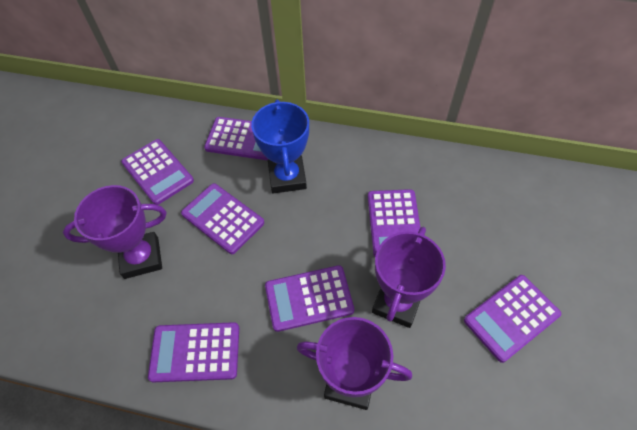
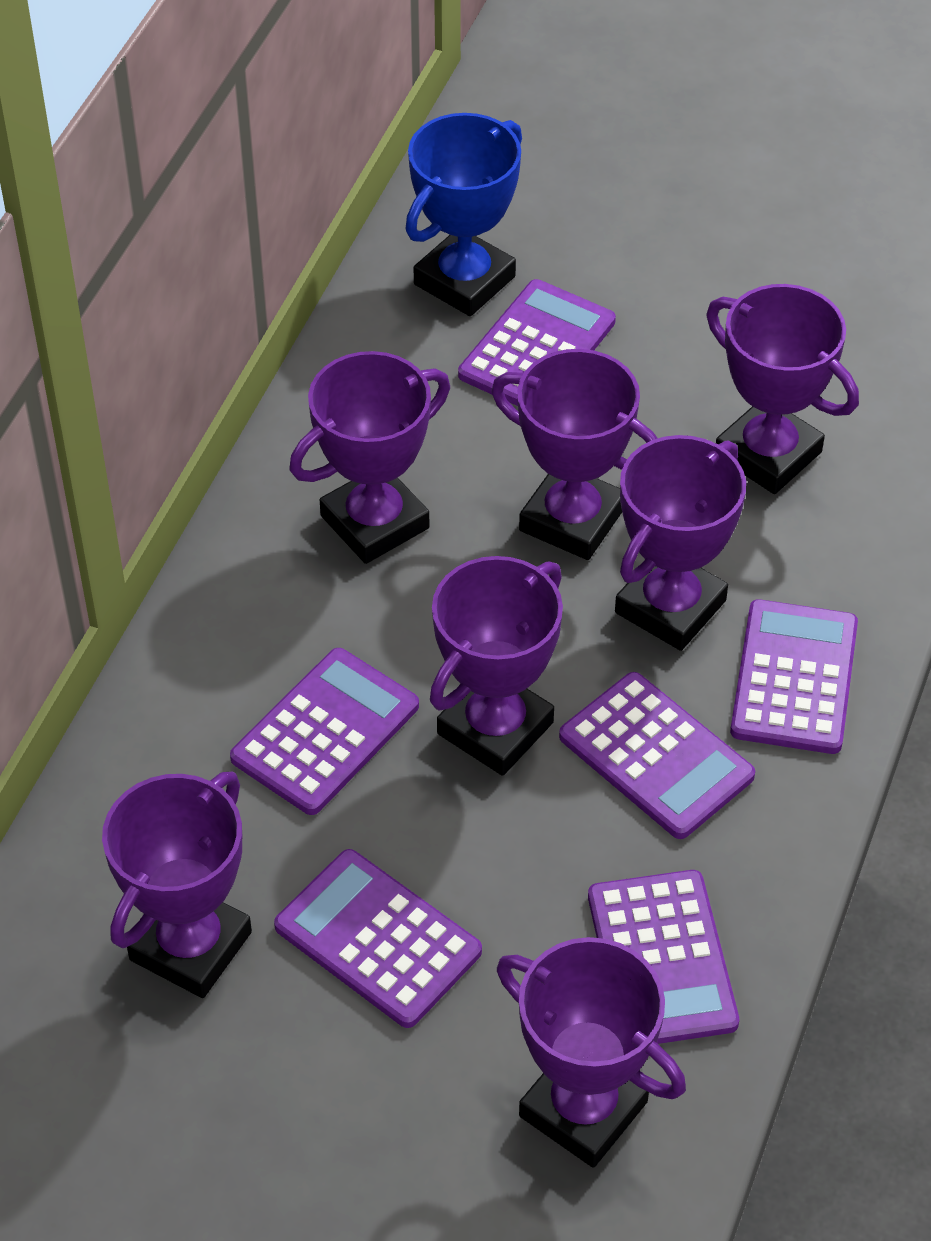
purple calculator: [121,139,194,205] [148,322,239,382] [181,183,264,254] [204,117,268,160] [265,265,354,332] [368,189,421,256] [464,275,561,363] = 7 -> [230,648,419,815] [274,849,482,1028] [458,279,616,406] [559,672,755,839] [588,870,739,1044] [730,599,858,754] = 6
purple trophy: [63,185,166,279] [297,317,412,410] [372,227,446,328] = 3 -> [102,772,252,998] [289,351,450,564] [430,556,563,776] [491,349,658,560] [497,937,686,1168] [615,435,746,651] [706,284,859,494] = 7

